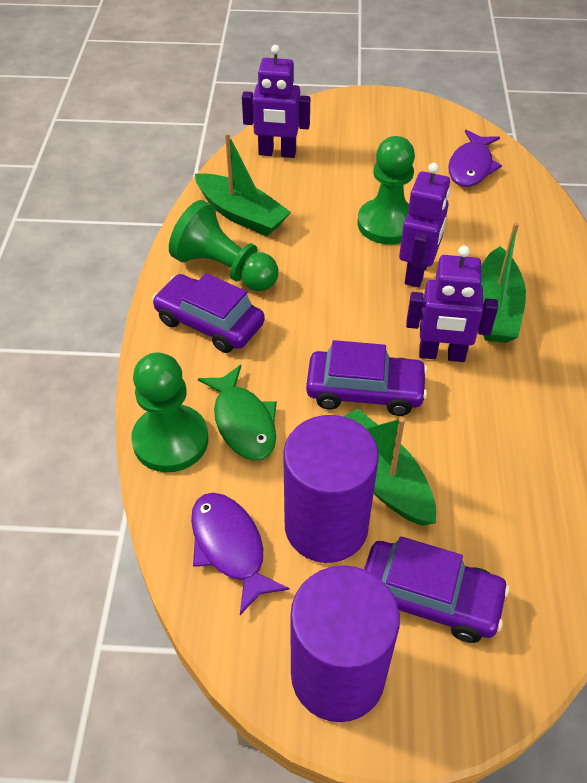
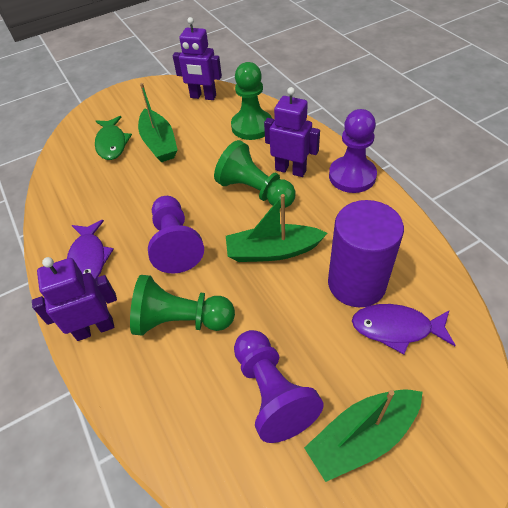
purple car: [152,273,265,353] [306,340,428,416] [364,536,509,643] = 3 -> none = 0
purple cylinder: [283,415,379,563] [290,565,400,722] = 2 -> [328,200,404,307] = 1
purple pawn: none = 0 -> [148,196,204,274] [234,330,324,443] [329,109,377,193] = 3

